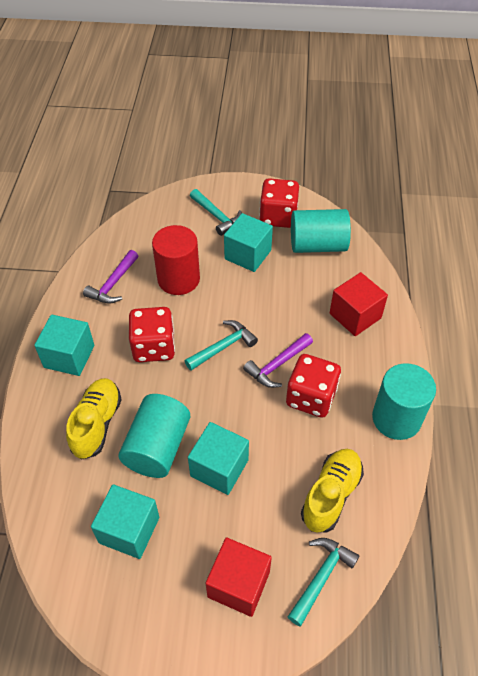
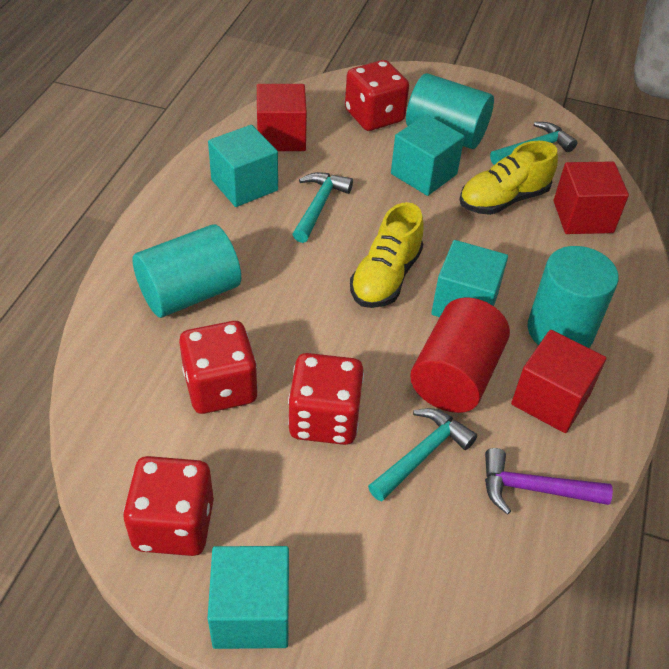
purple hammer: [83,250,138,303] [243,333,313,388] = 2 -> [485,448,613,515] = 1
red cube: [206,537,272,617] [330,272,388,336] = 2 -> [257,84,307,151] [511,330,607,433] [554,162,629,234] = 3
red dice: [129,307,175,362] [259,178,299,228] [286,354,341,418] = 3 -> [123,456,214,556] [179,321,258,414] [288,353,364,445] [345,60,409,131] = 4

